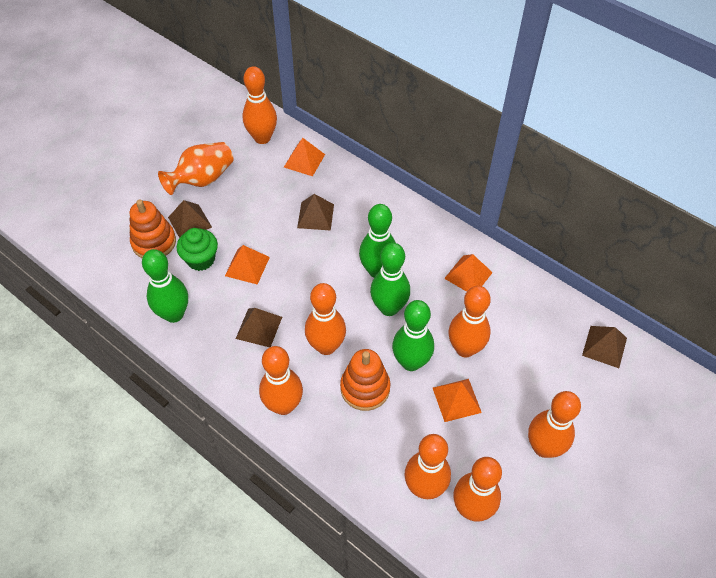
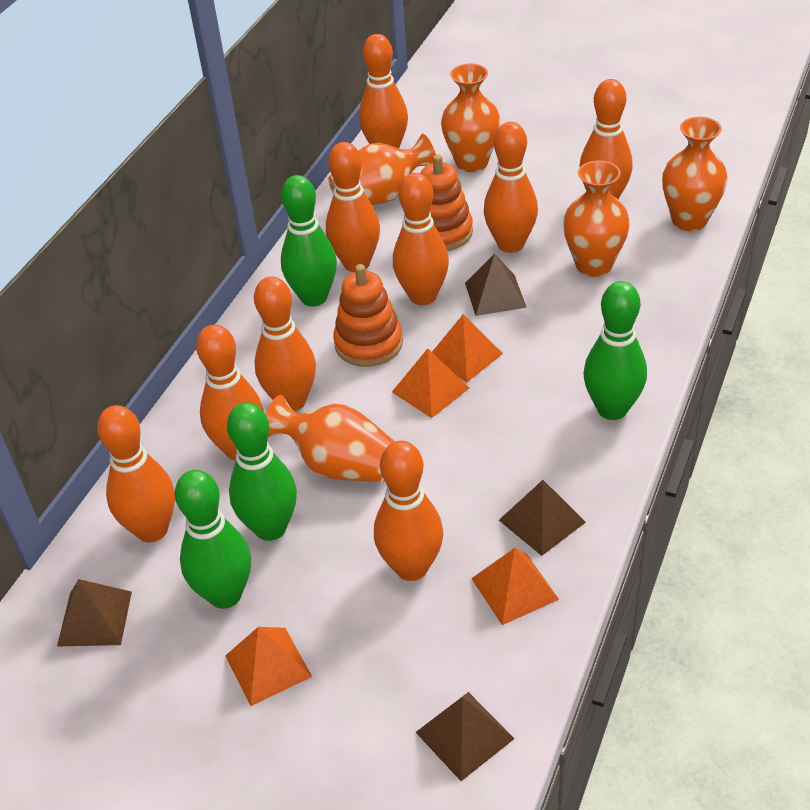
green cupcake: [177,228,218,271] = 1 -> none = 0
orange bowling pin: [242,66,277,144] [259,346,303,415] [305,283,346,355] [404,434,451,499] [449,286,491,357] [453,457,502,522] [528,391,581,458] = 7 -> [97,405,175,542] [196,325,264,461] [254,277,316,411] [326,142,380,272] [359,34,408,148] [374,441,443,581] [393,173,449,305] [484,122,538,253] [579,79,633,199] = 9
orange vase: [158,142,234,195] = 1 -> [266,395,395,482] [328,134,436,205] [441,63,500,172] [563,160,630,277] [662,117,727,231] = 5

